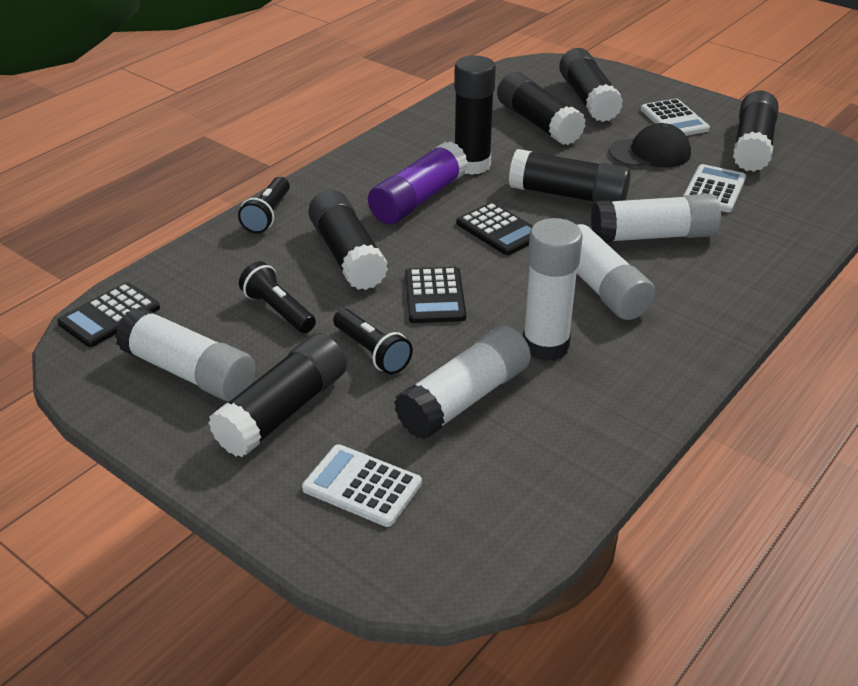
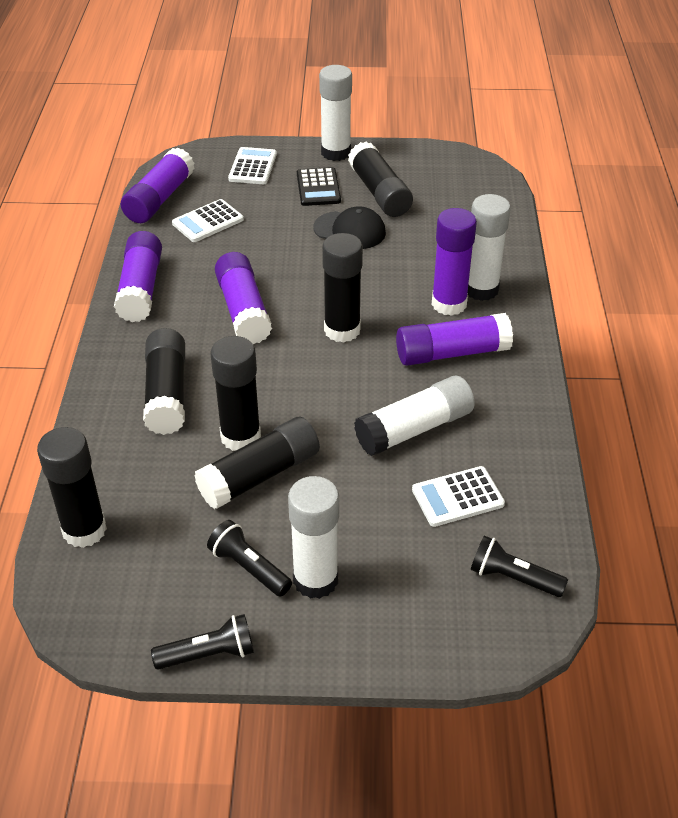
black calculator: [57,282,160,347] [405,267,466,323] [456,202,533,255] = 3 -> [297,167,341,206] = 1
black glue stick: [208,333,347,457] [308,190,388,290] [454,56,496,175] [497,72,586,145] [509,149,631,202] [559,48,623,122] [733,90,779,172] = 7 -> [37,427,107,548] [143,328,185,435] [194,417,320,509] [210,336,261,451] [322,233,363,343] [348,142,413,217] = 6
purple glue stick: [368,141,468,224] = 1 -> [114,231,162,322] [121,148,194,223] [215,252,272,344] [396,313,513,366] [432,208,477,316] = 5
white glue stick: [115,307,256,402] [394,326,531,439] [523,218,583,361] [564,216,656,320] [591,194,721,243] = 5 -> [288,476,339,599] [319,65,352,161] [354,376,475,456] [468,194,511,301] = 4

